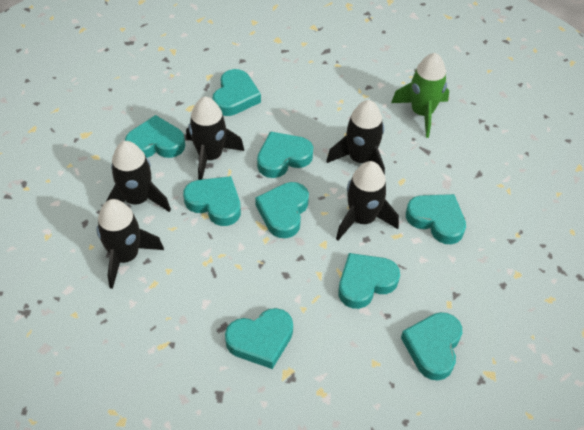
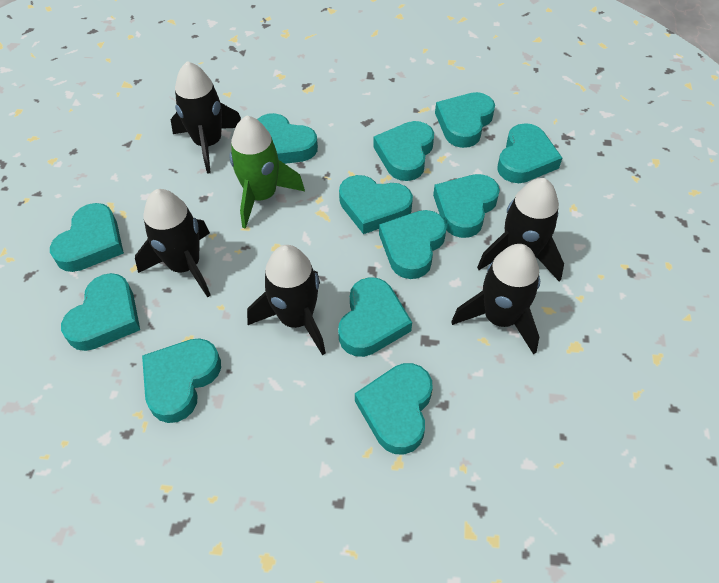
turquoise heart: [125,115,185,158] [183,176,241,226] [212,69,261,116] [225,308,293,369] [255,182,309,238] [257,131,313,178] [338,253,400,309] [401,312,462,381] [406,194,466,244] = 9 -> [50,203,124,272] [61,273,140,351] [142,338,221,423] [257,113,318,164] [338,277,412,357] [339,175,413,234] [355,363,433,455] [373,121,434,181] [379,210,447,279] [433,174,500,238] [435,92,495,148] [497,123,562,183] = 12

